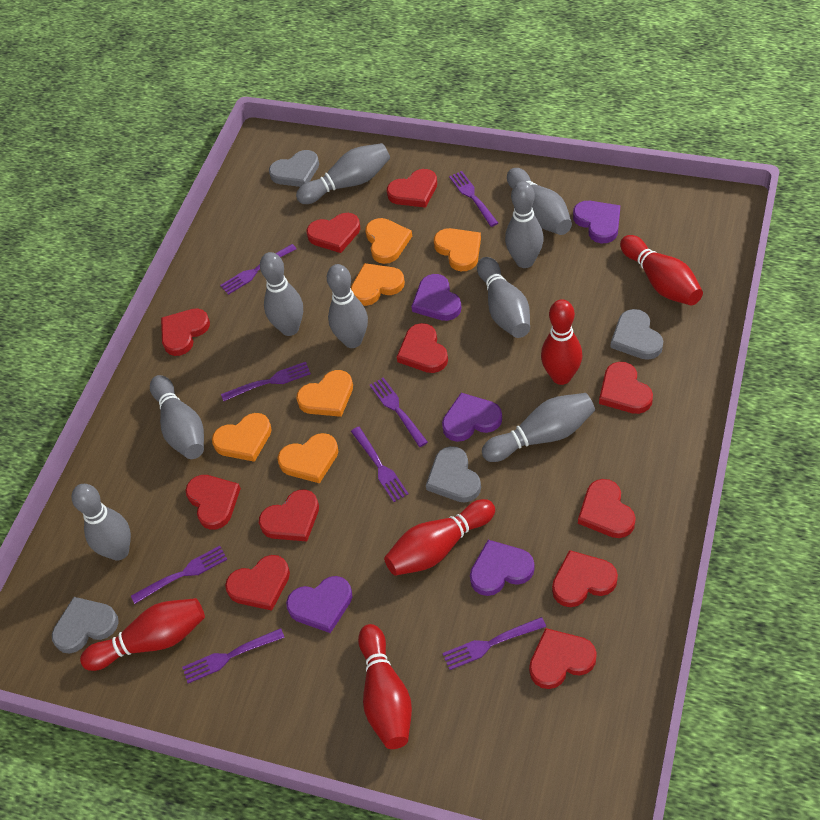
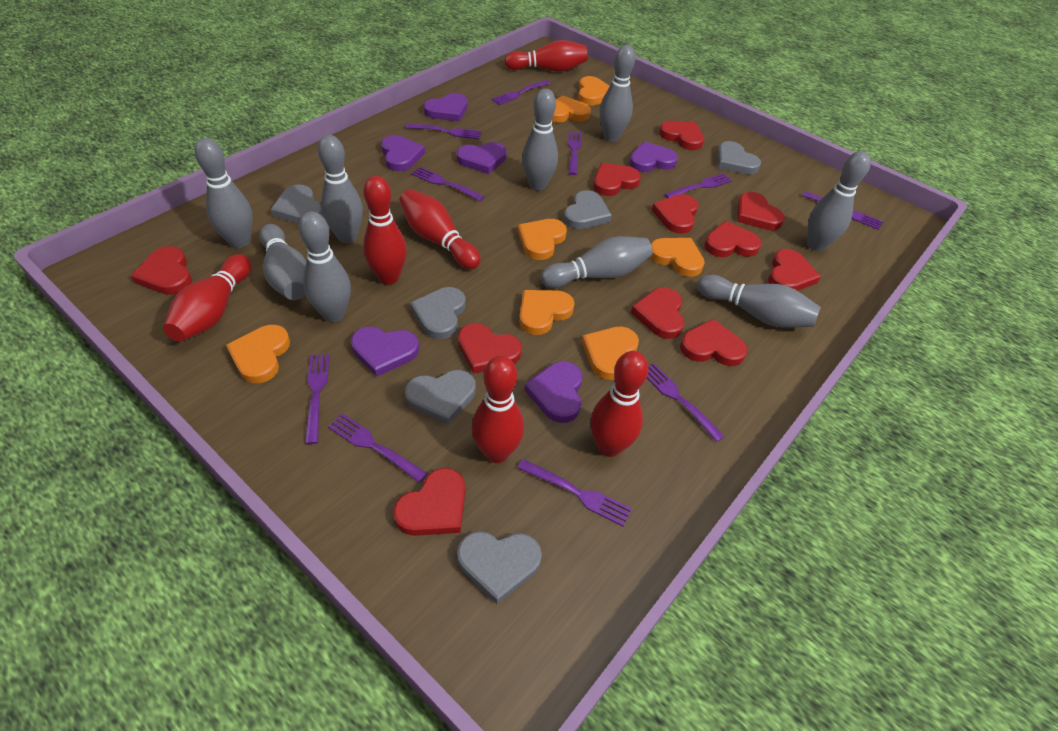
grey heart: [52,597,119,654] [269,150,319,187] [426,446,481,502] [610,309,663,360] = 4 -> [271,184,323,224] [405,370,476,425] [410,287,466,339] [457,531,542,604] [564,190,612,229] [717,141,761,175] = 6
orange heart: [212,413,272,462] [278,433,338,483] [296,370,353,417] [351,263,405,306] [365,218,412,264] [434,228,481,271] = 6 -> [226,325,290,383] [518,219,567,260] [519,290,574,335] [552,95,591,123] [578,76,609,105] [582,326,639,380] [650,238,705,277] = 7
purple fork: [131,546,227,604] [182,628,285,683] [220,244,297,295] [221,362,311,401] [351,427,409,502] [370,377,428,447] [442,617,546,670] [449,171,498,227] = 8 -> [305,354,330,444] [328,413,428,483] [406,123,481,139] [411,167,485,201] [491,80,551,105] [517,459,632,526] [568,131,582,175] [647,363,725,442] [664,173,732,198] [802,191,883,230] = 10
purple heart: [286,576,353,633] [411,274,462,321] [442,393,502,442] [470,540,535,596] [573,201,620,243] = 5 -> [351,326,419,377] [381,135,425,171] [424,93,468,121] [457,142,507,174] [524,361,583,423] [629,141,678,172] = 6
red bowling pin: [80,598,205,671] [358,624,412,749] [384,499,495,576] [541,299,582,385] [620,235,703,306] = 5 -> [163,254,251,342] [363,176,407,285] [399,189,481,269] [472,356,524,463] [504,40,587,72] [591,351,649,457] = 6

